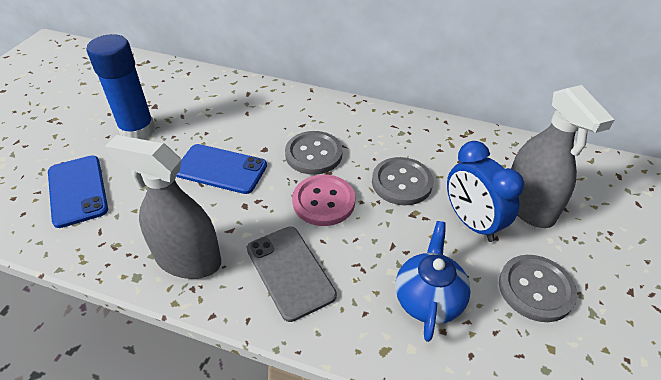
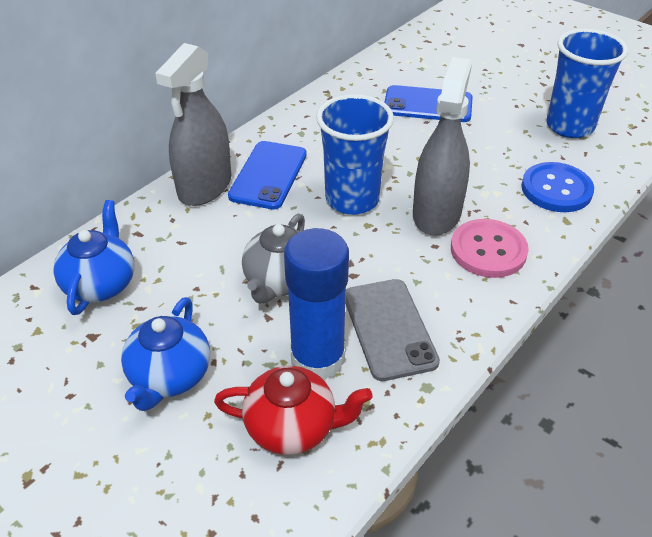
blue button: none = 0 -> [521,162,594,212] = 1
blue clock: [447,141,524,242] = 1 -> none = 0
blue cup: none = 0 -> [316,94,394,215] [546,29,628,138] = 2
blue teapot: [395,221,471,342] = 1 -> [53,200,135,315] [121,297,210,411] = 2
grey button: [285,131,343,175] [372,157,433,205] [499,255,577,322] = 3 -> none = 0
grey teapot: none = 0 -> [242,213,305,304] = 1
red teapot: none = 0 -> [214,366,373,455] = 1

